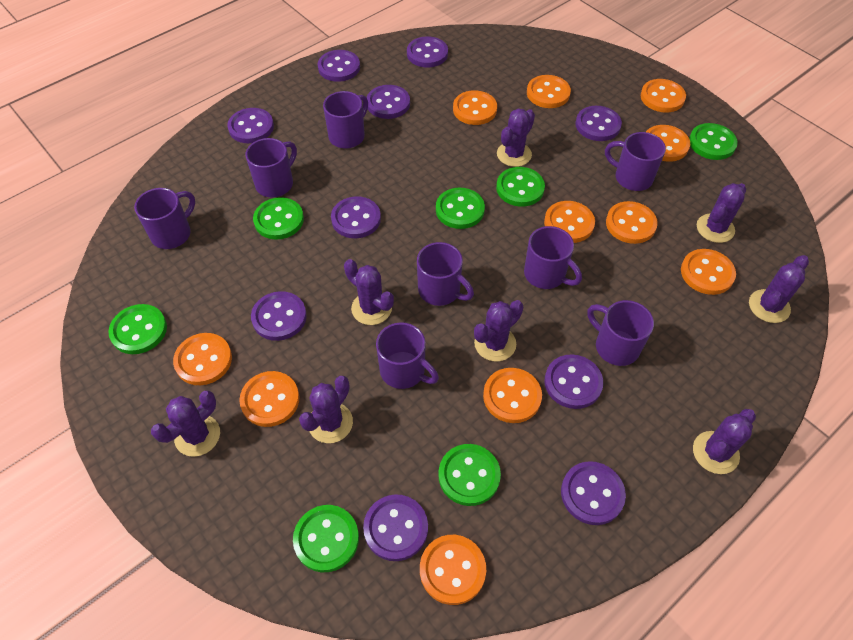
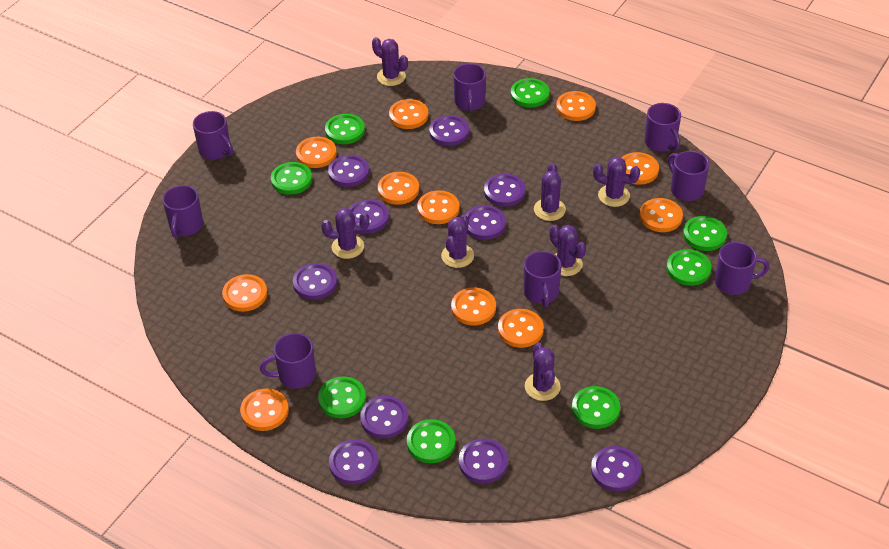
green button: [108,304,167,354] [253,197,304,240] [293,505,359,572] [436,188,485,229] [438,444,501,506] [496,167,545,207] [689,123,738,160] = 7 -> [271,162,312,195] [318,377,366,418] [325,114,365,144] [407,419,456,463] [511,78,550,108] [572,386,620,429] [667,249,712,286] [683,216,727,251] = 8
purple cactus: [151,390,220,457] [299,376,353,443] [344,259,394,325] [474,300,524,362] [497,108,535,167] [693,409,756,474] [697,183,746,243] [749,255,809,323] = 8 -> [321,208,369,259] [372,37,408,86] [441,214,474,268] [525,343,561,401] [534,163,566,221] [550,225,586,276] [593,157,640,207] = 7

